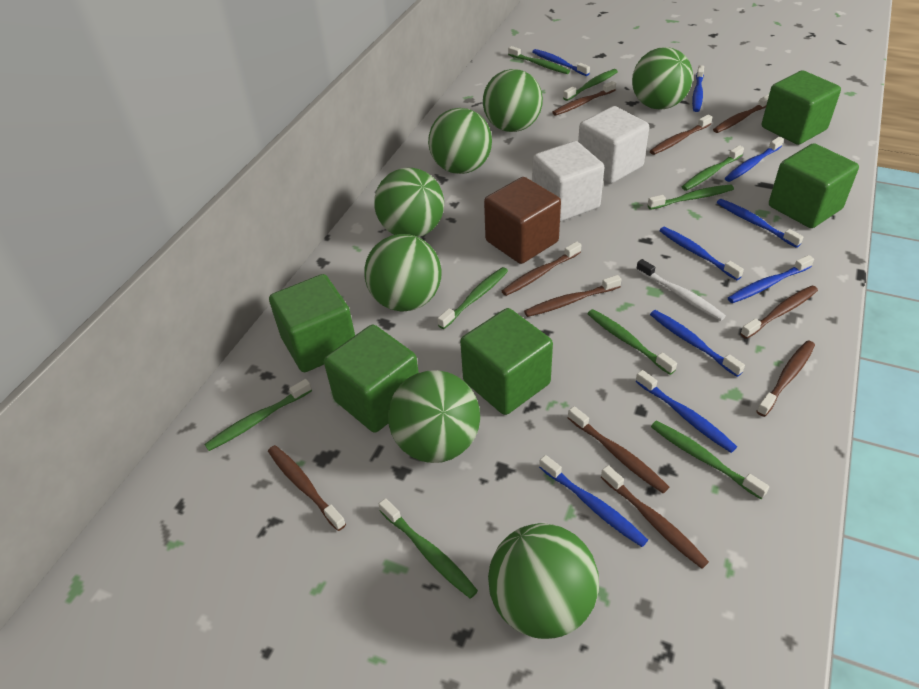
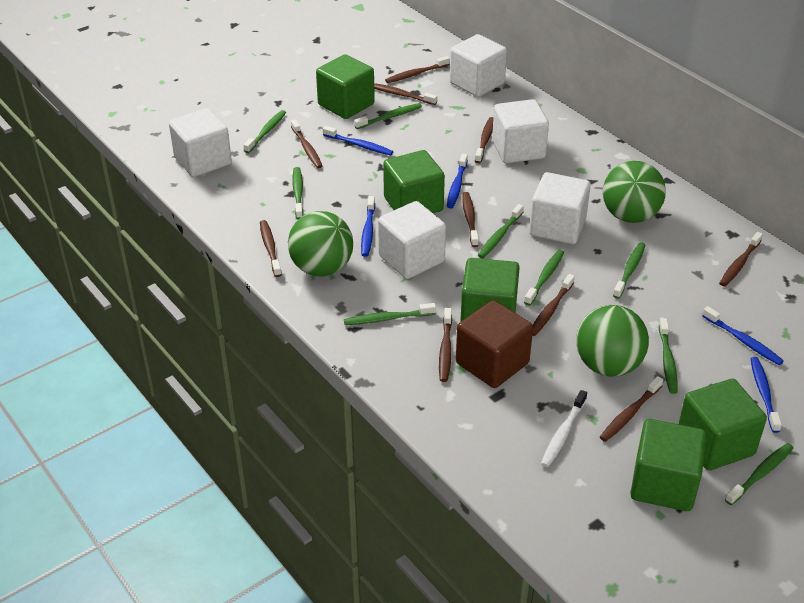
blue toothbrush: [532,49,590,76] [539,455,648,547] [636,370,737,453] [650,310,745,377] [659,227,744,280] [692,65,704,112] [717,199,803,248] [725,137,784,182] [728,255,814,303] = 9 -> [323,126,393,155] [361,196,375,257] [447,154,468,209] [702,306,784,365] [750,357,782,433] = 5
green ball: [364,234,441,312] [375,168,444,237] [388,370,480,463] [428,108,492,174] [483,69,543,132] [488,523,599,639] [632,47,693,110] = 7 -> [288,211,353,276] [576,305,649,377] [603,161,666,223] = 3
white cube: [532,141,604,222] [578,106,649,184] = 2 -> [169,108,232,177] [378,201,446,279] [450,34,507,97] [492,99,549,163] [529,172,591,244] = 5

